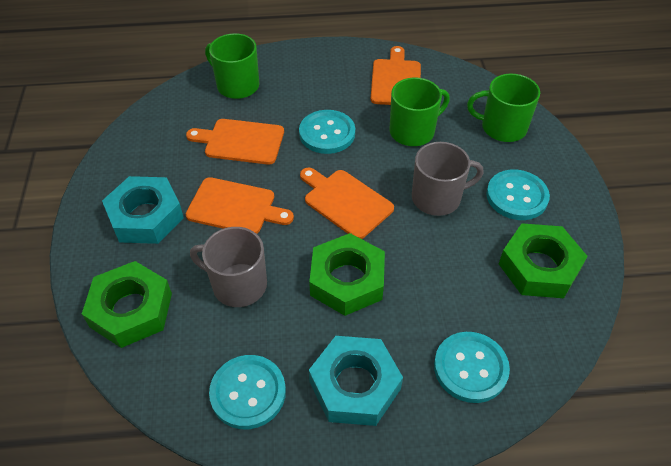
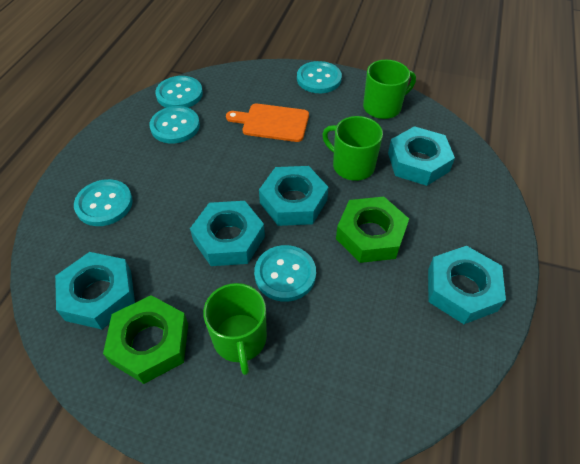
green nut: [82,261,172,348] [309,233,385,316] [499,223,587,298] = 3 -> [103,295,188,384] [336,197,409,263] = 2
grey mug: [190,227,267,307] [412,142,484,216] = 2 -> none = 0
orange cutting board: [186,119,284,165] [186,177,294,234] [300,167,394,239] [370,46,421,105] = 4 -> [226,104,309,142] = 1
turquoise button: [209,355,286,429] [299,110,355,154] [434,332,510,403] [486,170,550,220] = 4 -> [74,179,133,226] [149,106,200,144] [155,76,203,108] [254,245,316,302] [297,61,342,93] = 5
turquoise nut: [102,176,184,244] [309,336,403,426] = 2 -> [55,252,135,329] [190,201,265,266] [259,166,328,226] [388,126,455,186] [428,246,506,324] = 5

